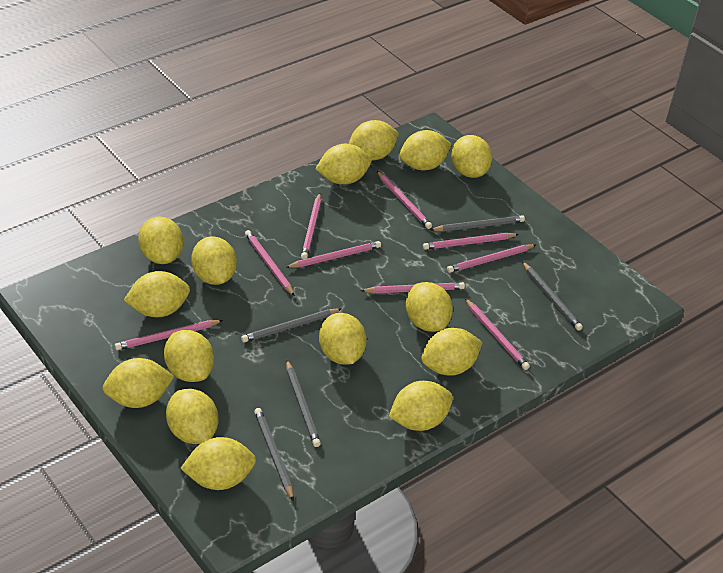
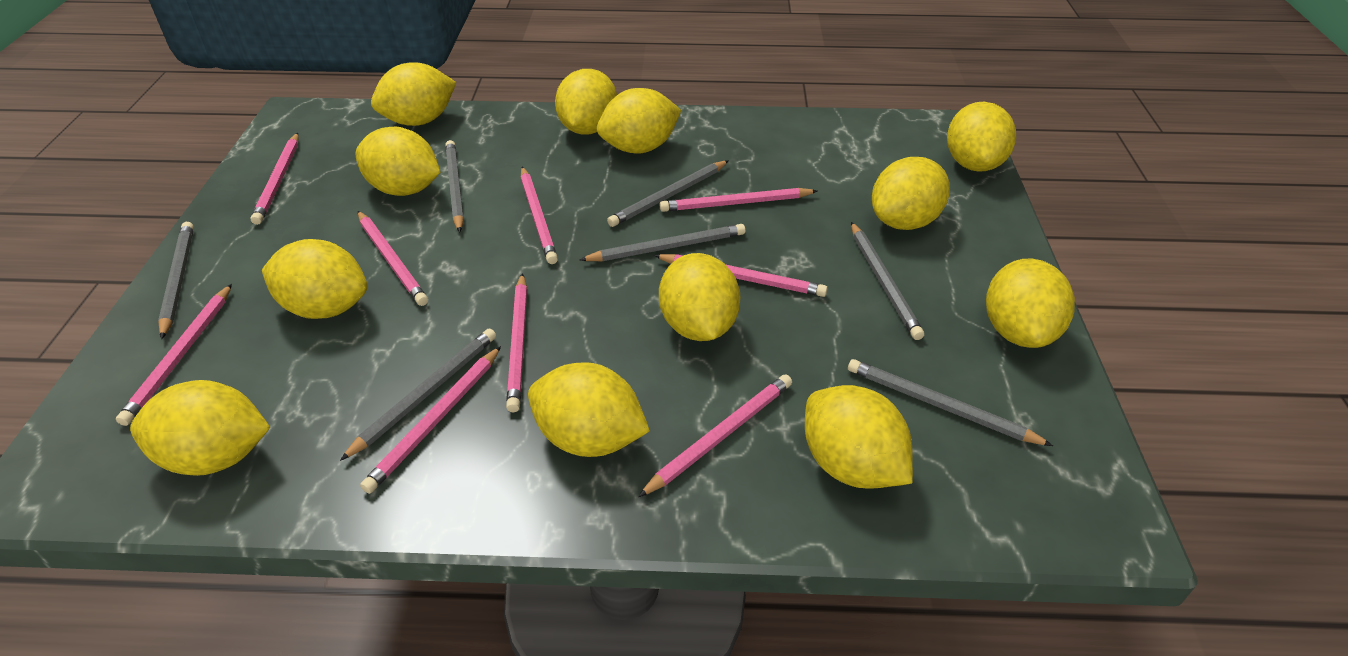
grey pencil: [241,308,341,343] [254,408,294,501] [286,360,321,447] [430,215,525,232] [522,261,583,331] = 5 -> [158,222,194,339] [340,328,496,461] [445,140,464,232] [580,224,746,261] [607,160,729,227] [848,359,1053,446] [851,222,924,340] = 7
yellow lemon: [103,358,174,408] [124,271,190,317] [138,216,183,264] [164,330,214,382] [166,389,218,444] [180,437,256,490] [191,236,237,285] [315,144,371,185] [319,313,367,365] [349,120,399,160] [389,381,453,431] [400,130,451,170] [406,282,453,332] [421,328,483,376] [451,135,492,178] = 15 -> [130,380,270,476] [262,239,367,319] [355,127,440,196] [371,62,456,126] [528,362,650,457] [555,69,617,135] [597,88,681,153] [659,253,740,341] [805,385,913,489] [872,157,950,230] [947,102,1016,172] [986,259,1075,348] = 12

